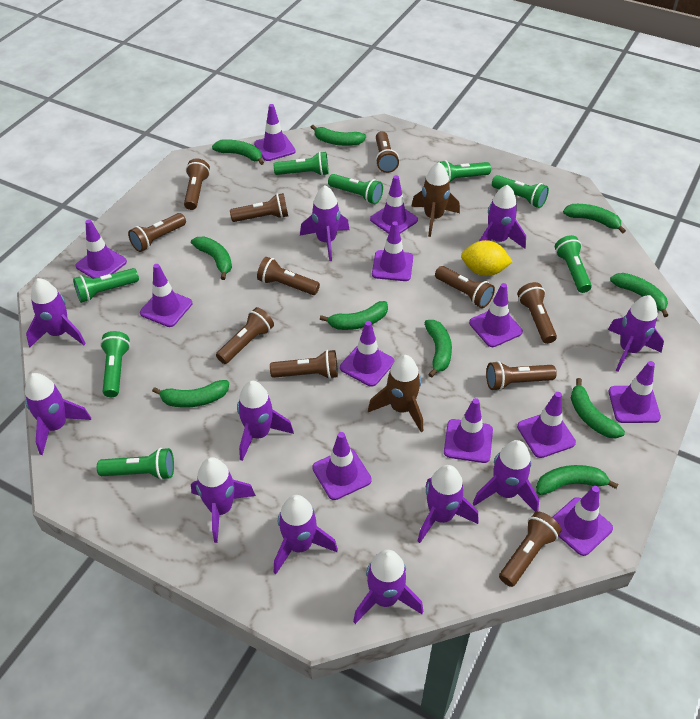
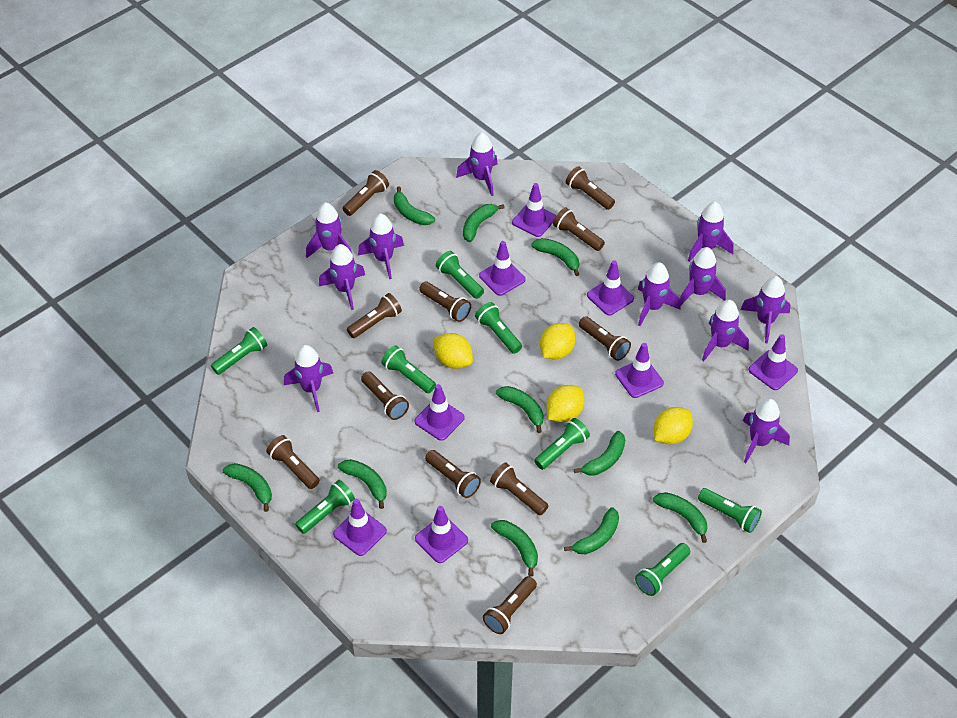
brown rocket: [368,355,423,432] [411,162,460,237] = 2 -> none = 0
purple traffic cone: [75,219,127,279] [140,264,192,327] [254,104,296,161] [312,432,372,500] [340,321,395,387] [370,175,418,234] [372,221,413,281] [444,398,493,463] [469,283,523,347] [517,392,576,458] [552,486,613,556] [609,361,661,423] = 12 -> [333,499,387,556] [414,384,465,441] [415,506,468,563] [479,241,526,296] [512,183,556,237] [587,260,634,315] [615,343,664,398] [749,334,798,390] = 8
yellow lemon: [461,240,513,276] = 1 -> [434,333,473,369] [540,323,576,360] [546,385,584,422] [654,407,693,444] = 4

